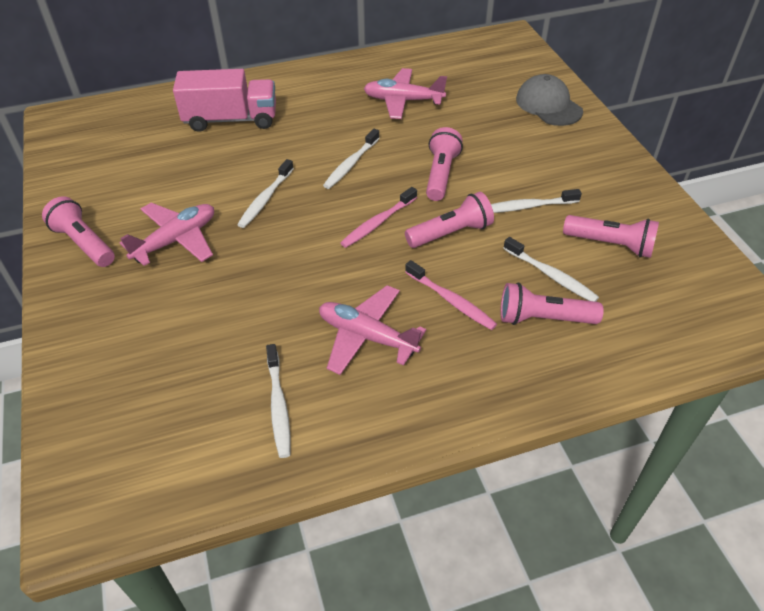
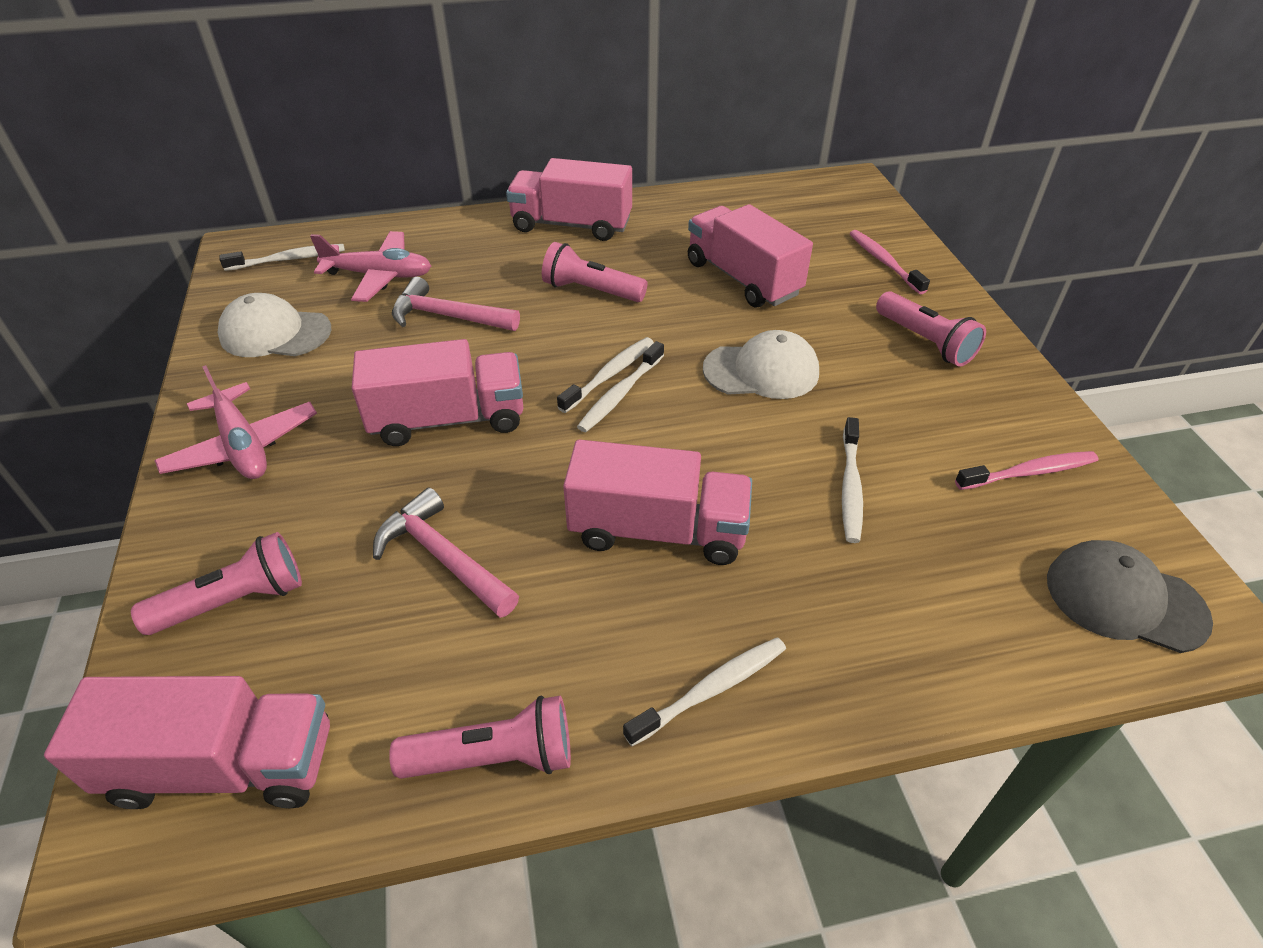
pink flashlight: [42,196,115,267] [405,192,494,248] [426,127,463,201] [500,282,604,325] [563,215,659,258] = 5 -> [131,532,302,635] [389,696,571,779] [542,242,648,302] [876,291,986,367] = 4
pink hammer: none = 0 -> [373,488,519,618] [392,277,520,331] = 2
pink plane: [120,203,214,266] [319,285,426,375] [364,68,447,119] = 3 -> [154,365,317,479] [310,231,431,302] = 2
pink truck: [173,69,276,132] = 1 -> [44,676,330,809] [352,339,524,446] [506,158,632,241] [563,439,752,565] [688,204,813,307] = 5
white cap: none = 0 -> [218,293,331,357] [703,330,819,399] = 2

